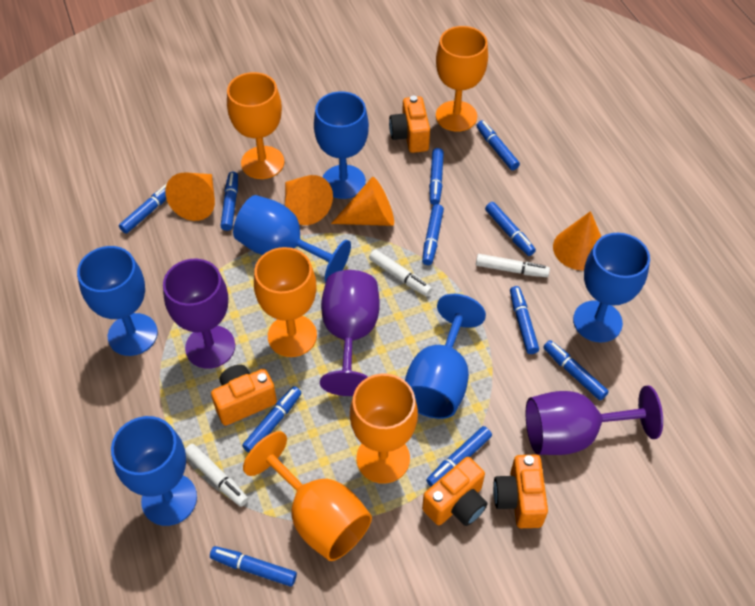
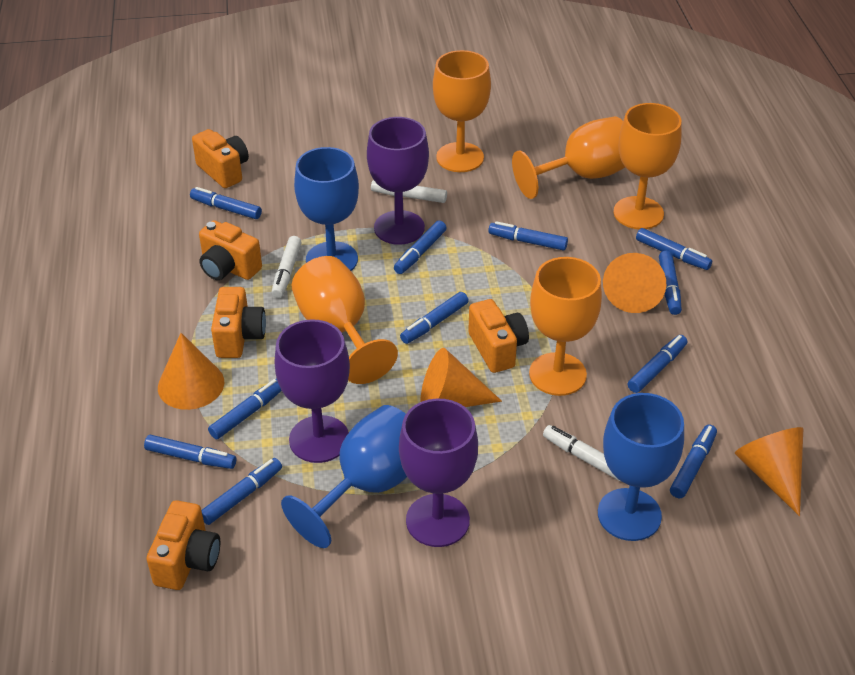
blue goblet: [77,246,158,356] [111,416,197,526] [233,195,351,282] [314,91,369,199] [405,294,486,419] [573,233,650,343] = 6 -> [281,405,407,548] [294,147,359,271] [598,393,684,541] = 3
orange camera: [211,365,277,426] [389,96,430,153] [422,457,488,526] [493,455,548,528] = 4 -> [146,500,220,590] [192,129,249,188] [199,220,262,280] [211,287,266,358] [468,299,529,373] = 5

